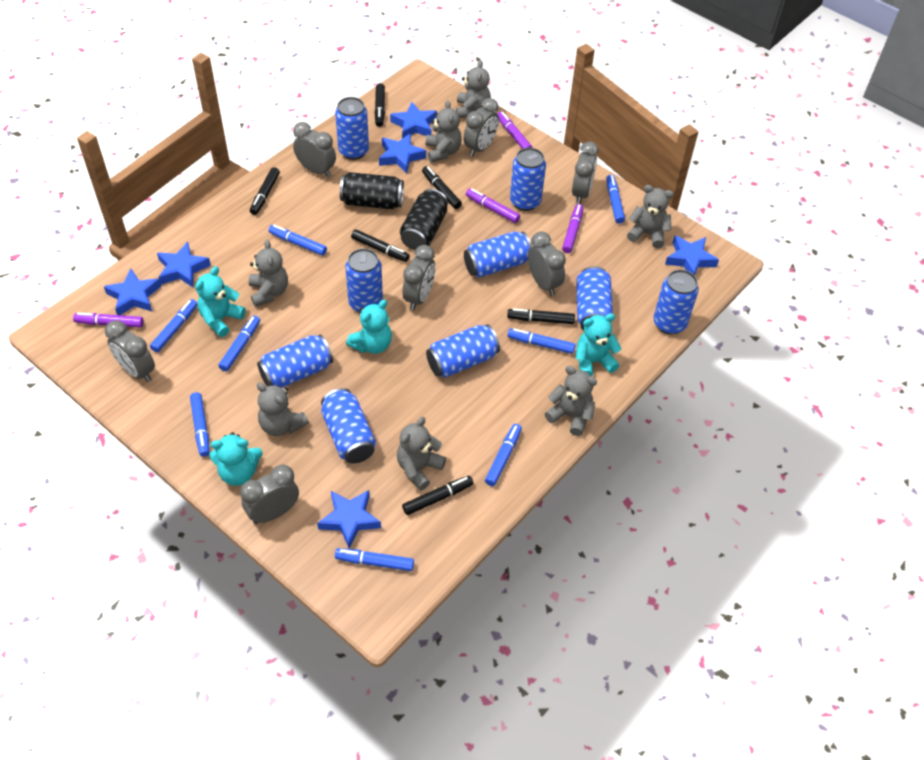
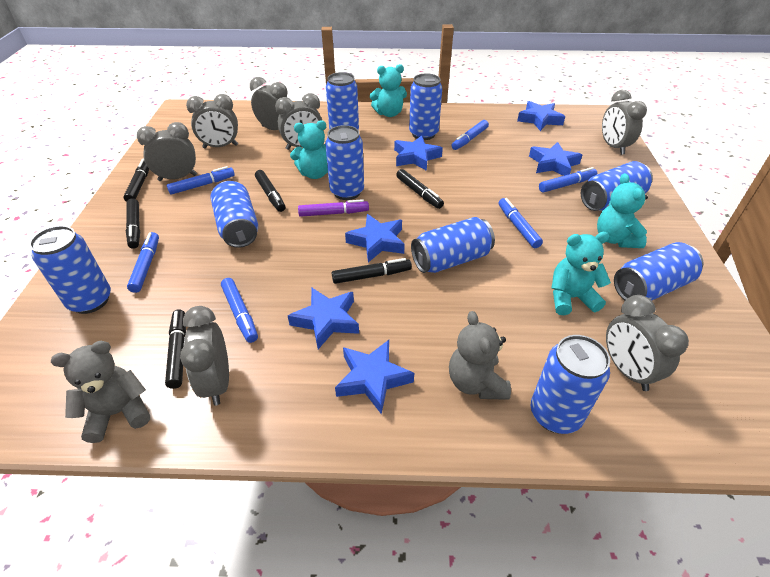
black can: [340,172,404,209] [400,189,448,250] = 2 -> none = 0
blue marker: [150,299,198,352] [190,392,210,457] [218,316,260,371] [269,225,327,256] [335,548,414,571] [485,424,522,486] [508,328,576,354] [606,175,625,224] = 8 -> [127,232,159,293] [167,166,235,195] [221,278,258,343] [452,120,489,150] [499,198,543,248] [539,167,597,192] = 6
grey teddy bear: [249,240,288,307] [257,383,309,436] [397,417,446,491] [426,100,462,163] [456,60,491,118] [545,366,597,436] [627,185,674,248] = 7 -> [51,341,150,443] [449,311,511,400] = 2
purple marker: [73,313,144,328] [466,189,520,223] [498,112,532,149] [562,204,583,253] = 4 -> [298,199,369,217] = 1

